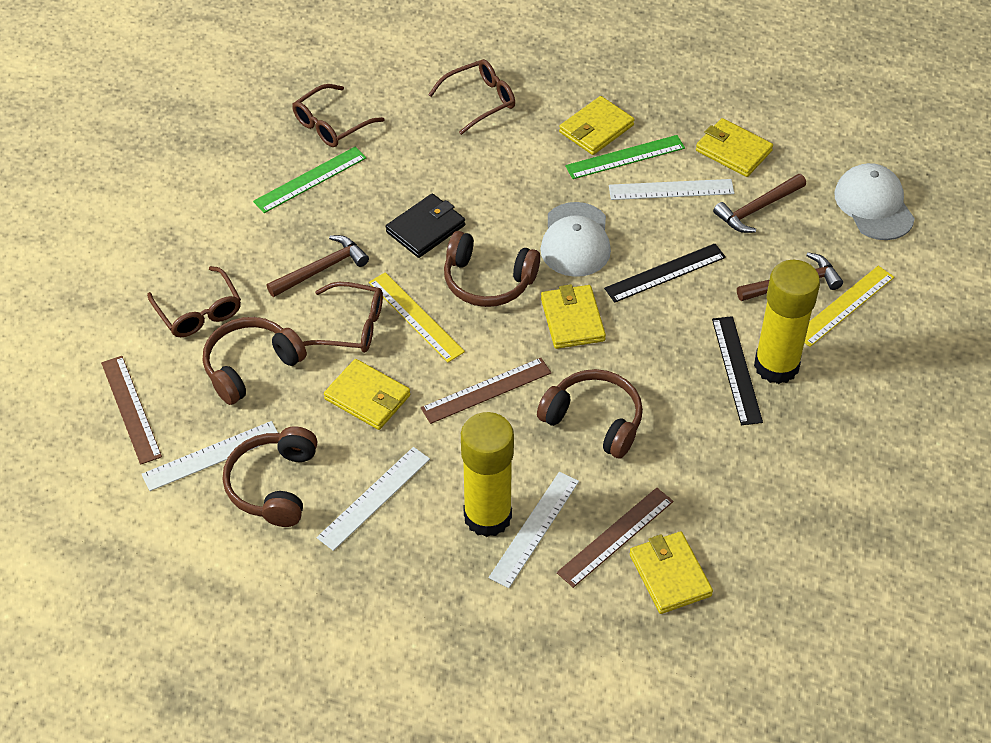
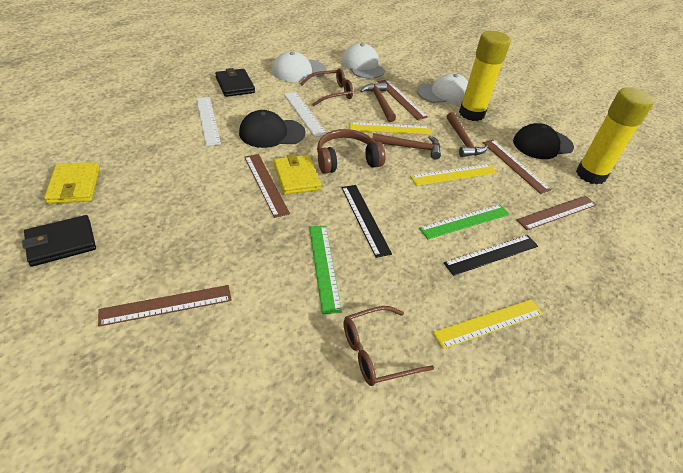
black cap: none = 0 -> [239,110,305,148] [513,123,574,159] = 2
black wallet: [386,193,465,258] = 1 -> [22,215,96,267] [215,68,255,97] = 2
brown glasses: [147,266,241,337] [293,84,384,147] [303,282,383,353] [428,59,515,135] = 4 -> [300,68,353,106] [343,306,434,386] = 2
brown headphones: [203,317,307,405] [223,426,317,527] [444,231,540,307] [537,369,643,458] = 4 -> [317,129,386,174] = 1
brown ruler: [101,356,162,465] [421,358,551,424] [557,488,673,588] = 3 -> [98,285,232,327] [244,154,290,218] [377,79,428,120] [483,140,551,194] [517,196,597,230] = 5
white cap: [540,202,611,277] [834,163,915,240] = 2 -> [272,51,326,82] [341,43,385,79] [417,73,468,105] = 3
white ruler: [142,421,278,491] [317,447,430,551] [488,472,579,588] [609,179,734,200] = 4 -> [196,97,221,146] [284,92,326,137] = 2
yellow ruler: [369,272,465,362] [805,266,894,347] = 2 -> [349,122,432,135] [410,164,497,186] [433,299,543,349] = 3
yellow wallet: [324,359,411,430] [541,284,606,349] [559,96,635,155] [630,531,713,614] [696,118,773,177] = 5 -> [44,162,100,204] [274,154,321,195] = 2

